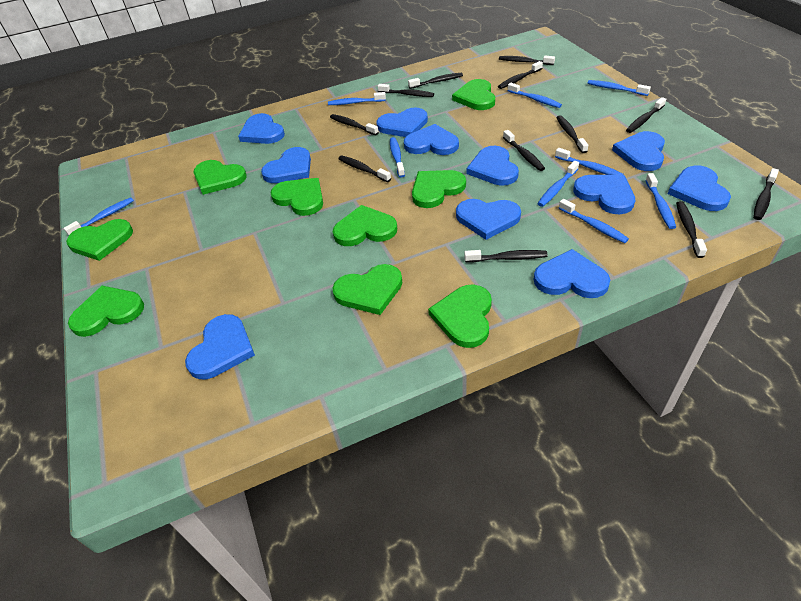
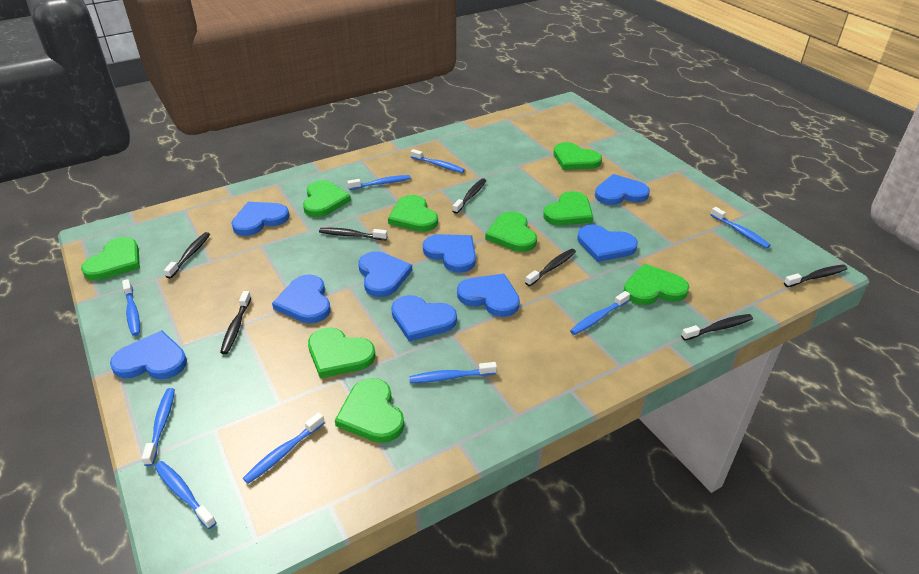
black toothbrush: [330,114,379,135] [338,156,391,182] [378,84,434,97] [408,73,463,89] [464,250,548,263] [498,61,543,89] [499,56,555,65] [503,130,545,171] [556,116,588,153] [626,97,666,133] [676,201,707,258] [753,168,779,220] = 12 -> [164,232,210,278] [220,291,251,354] [319,228,388,240] [453,178,487,214] [525,249,576,286] [681,314,753,341] [784,264,848,287] = 7
blue heart: [185,314,255,379] [238,113,285,144] [261,147,311,183] [376,107,428,137] [404,124,459,155] [456,199,521,240] [467,146,519,186] [534,249,610,298] [573,175,635,214] [612,131,665,171] [668,165,731,211] = 11 -> [110,331,187,379] [232,202,289,236] [272,274,331,323] [358,251,412,297] [391,295,457,341] [423,234,476,273] [457,274,520,317] [577,225,638,262] [595,174,650,205] = 9

